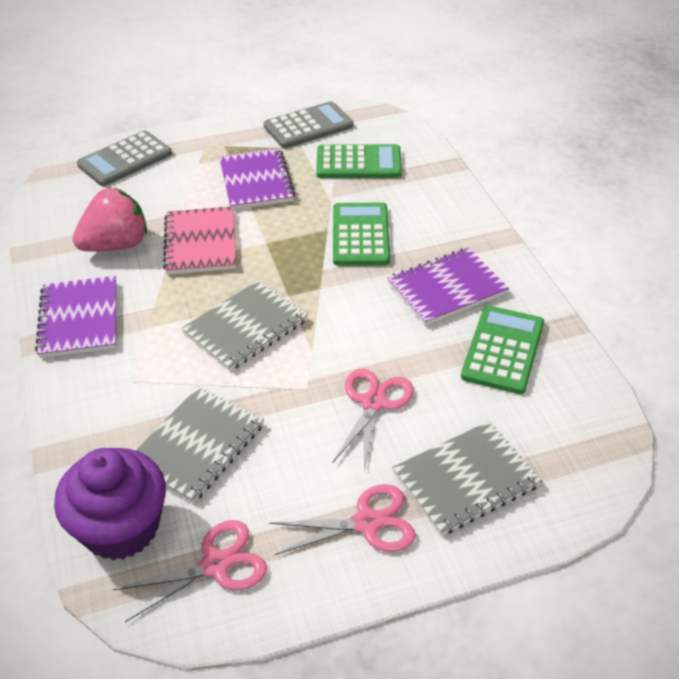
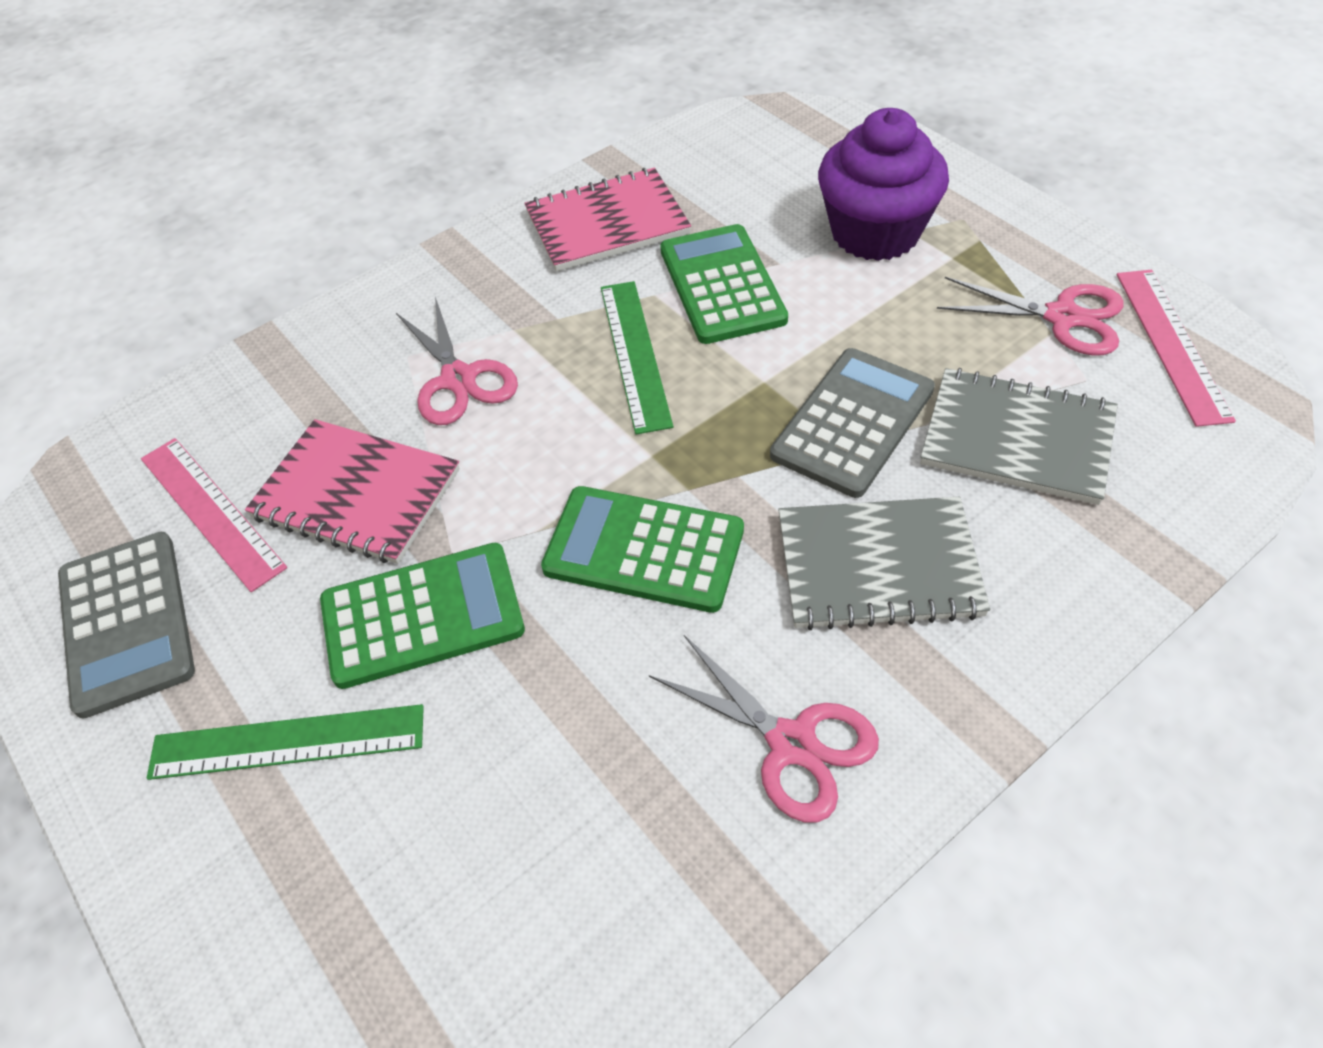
green ruler: none = 0 -> [147,704,424,780] [601,281,673,435] = 2
grey notebook: [135,386,264,503] [181,280,308,371] [392,421,542,536] = 3 -> [778,497,990,630] [920,368,1118,505] = 2
pink notebook: [163,206,236,275] = 1 -> [245,419,460,564] [524,168,691,271] = 2
pink ruler: none = 0 -> [141,438,287,592] [1117,270,1236,427] = 2
pink strawberry: [72,188,147,252] = 1 -> none = 0
purple notebook: [35,276,116,358] [219,148,295,210] [387,248,509,326] = 3 -> none = 0

